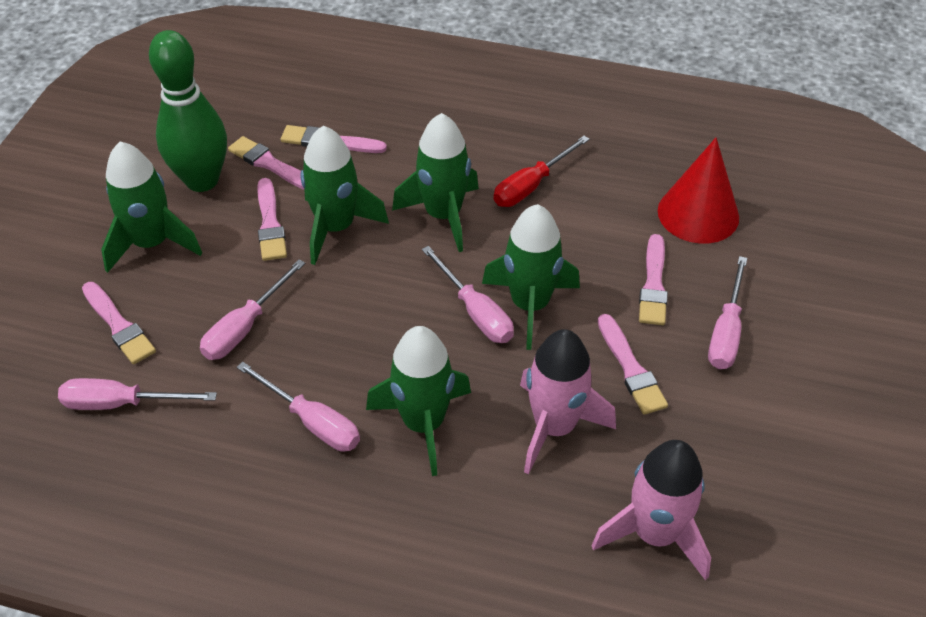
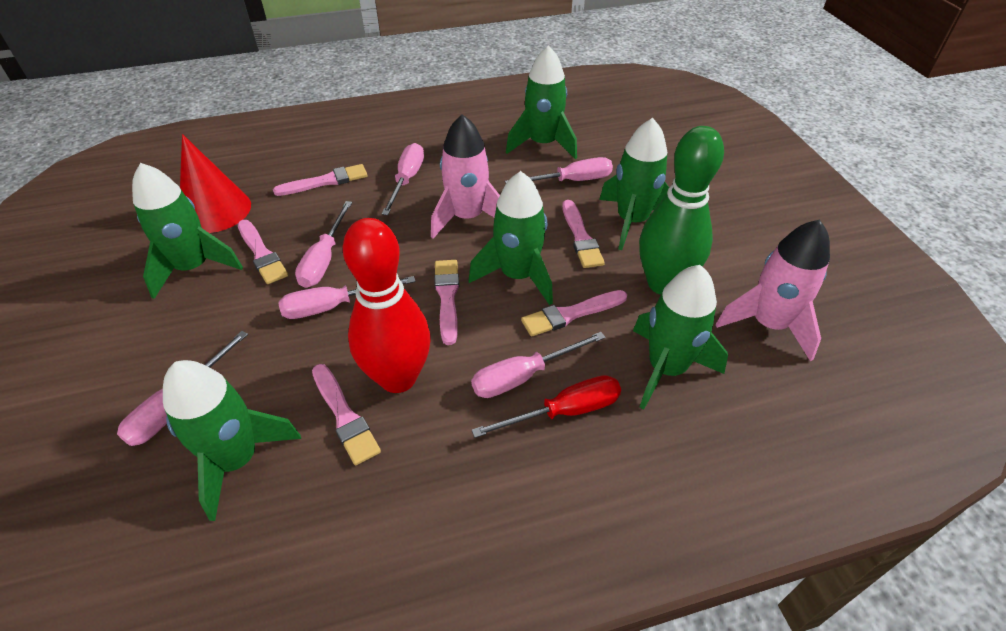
green rocket: [101,142,202,273] [301,126,389,265] [366,326,471,476] [392,113,479,252] [482,204,580,350] = 5 -> [132,163,243,299] [163,360,301,521] [469,171,553,305] [506,45,577,159] [599,118,669,250] [633,265,728,409] = 6
pink screwdriver: [58,378,217,410] [200,260,305,360] [237,362,360,452] [422,246,514,343] [708,256,747,369] = 5 -> [117,331,248,446] [278,276,416,319] [295,201,352,288] [382,143,424,215] [471,332,606,398] [505,157,613,183] = 6
red bowling pin: none = 0 -> [343,218,431,393] = 1

